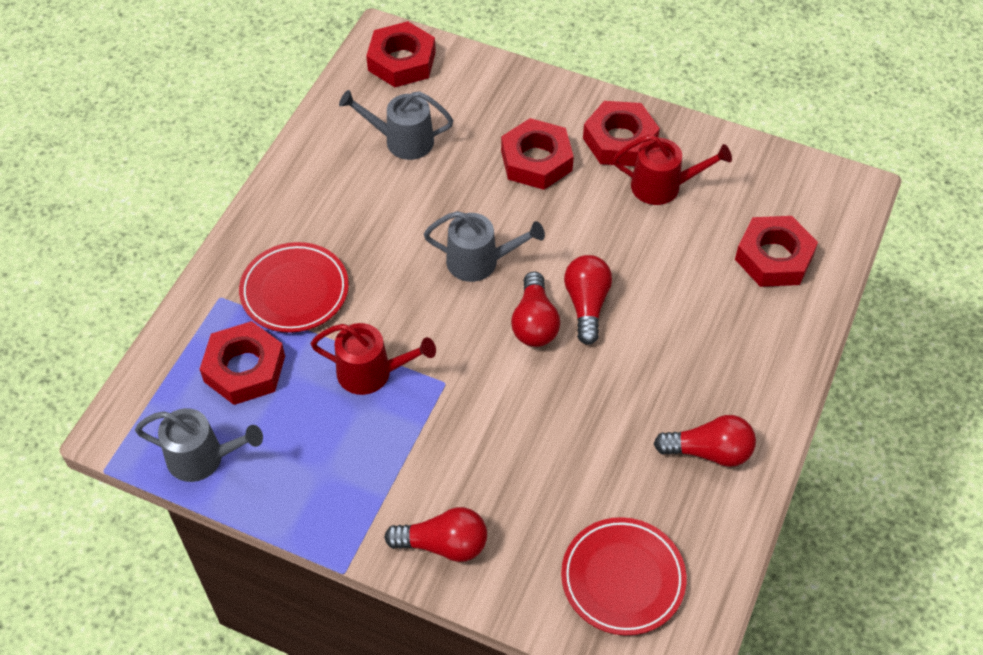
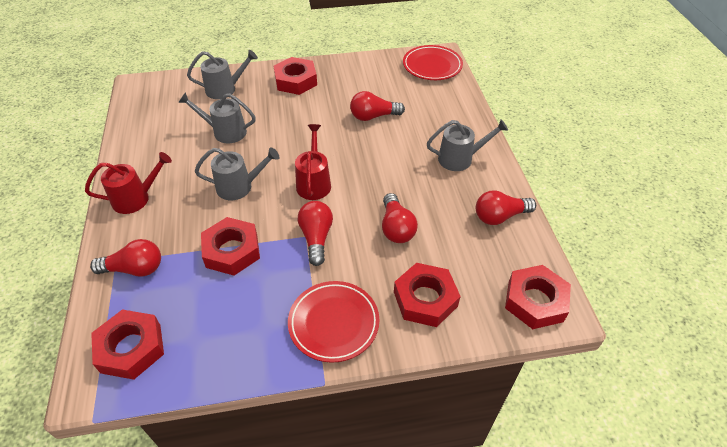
grey watering can: [135,408,263,482] [339,90,453,160] [424,211,545,282] = 3 -> [178,92,256,143] [187,50,258,99] [195,147,279,200] [427,119,508,171] = 4
red light bulb: [384,507,487,562] [511,271,560,347] [564,255,612,345] [654,415,756,467] = 4 -> [90,239,161,277] [298,201,333,266] [350,91,405,121] [382,193,418,243] [476,190,536,225] = 5

